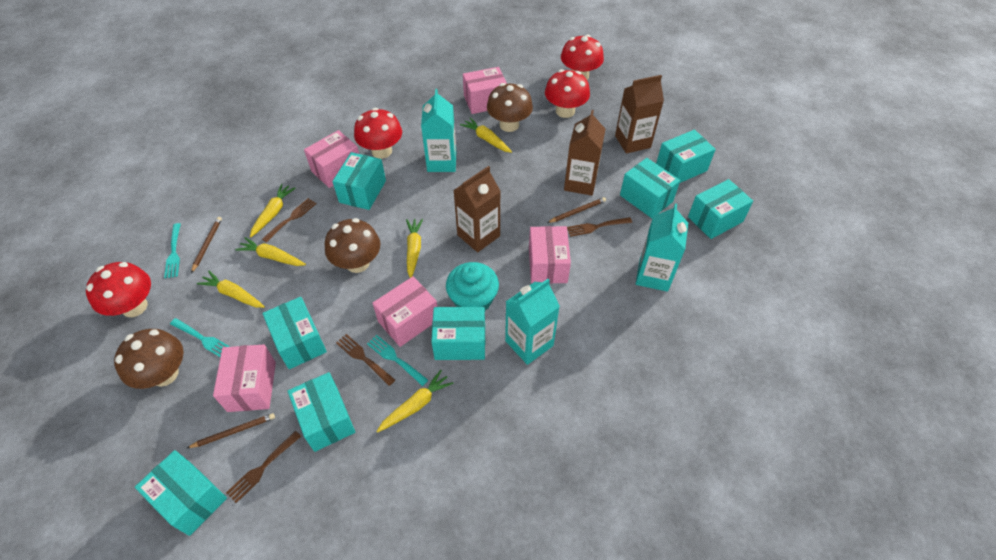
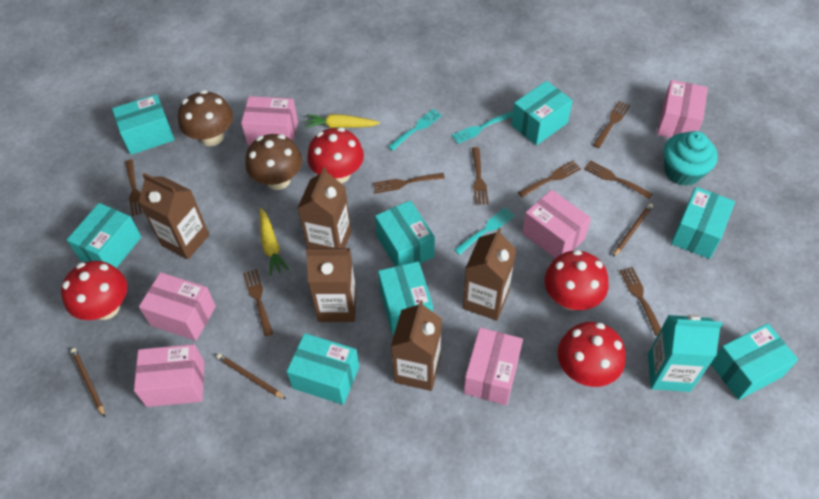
brown carton: [453,166,501,252] [564,110,606,196] [615,75,664,154] = 3 -> [139,173,209,259] [298,167,351,249] [306,248,356,322] [391,300,442,391] [463,228,517,321] = 5
brown fork: [226,431,301,503] [262,198,317,243] [336,334,395,386] [567,217,632,237] = 4 -> [125,159,144,216] [243,269,273,336] [373,173,445,193] [472,147,489,205] [518,161,581,198] [584,160,653,199] [593,101,630,148] [620,267,661,336] = 8
brown mushroom: [114,329,183,389] [325,218,380,273] [487,83,533,132] = 3 -> [178,90,233,146] [245,134,302,190] = 2
pink box: [213,344,276,412] [304,130,359,188] [372,276,437,347] [463,67,507,114] [529,226,571,284] = 5 -> [134,344,205,407] [139,272,216,341] [241,96,298,145] [464,327,523,405] [522,190,591,259] [657,80,708,138] = 6
turquoise carton: [421,89,456,172] [505,279,560,365] [636,204,688,292] = 3 -> [648,314,723,392] = 1
yellow carrot: [197,271,265,308] [235,237,306,266] [250,184,296,238] [376,370,453,433] [406,219,423,278] [460,117,512,153] = 6 -> [260,208,289,276] [305,114,380,128] = 2

